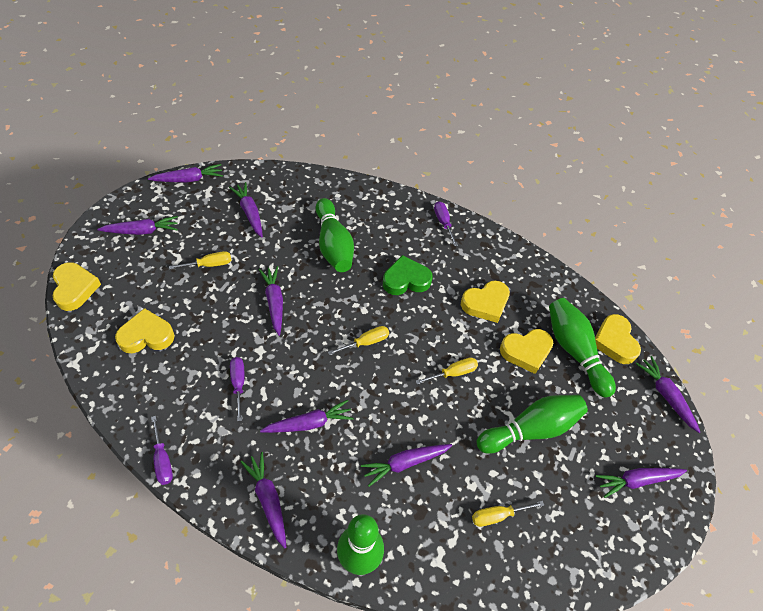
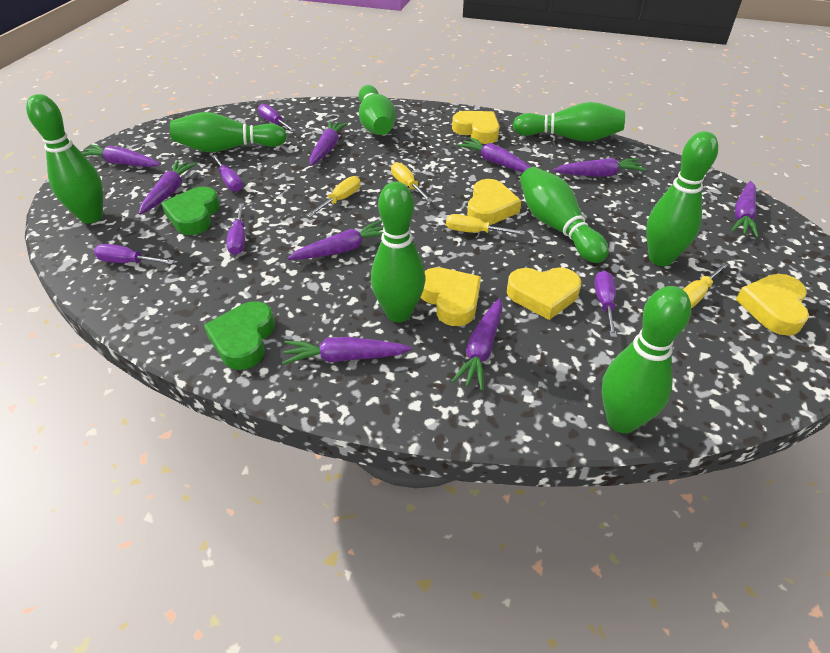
green bowling pin: [316,198,354,272] [337,514,384,575] [476,395,588,454] [549,298,616,398] = 4 -> [26,94,103,224] [170,112,287,152] [359,85,396,135] [371,182,425,322] [513,102,625,142] [520,167,609,263] [602,286,691,433] [646,131,718,266] = 8
green heart: [383,255,433,295] = 1 -> [161,187,220,235] [204,301,275,370] = 2
purple screwdriver: [151,416,173,485] [230,357,245,421] [434,201,458,246] = 3 -> [94,244,174,264] [212,154,243,192] [226,203,245,255] [258,104,296,132] [594,271,617,337] = 5

